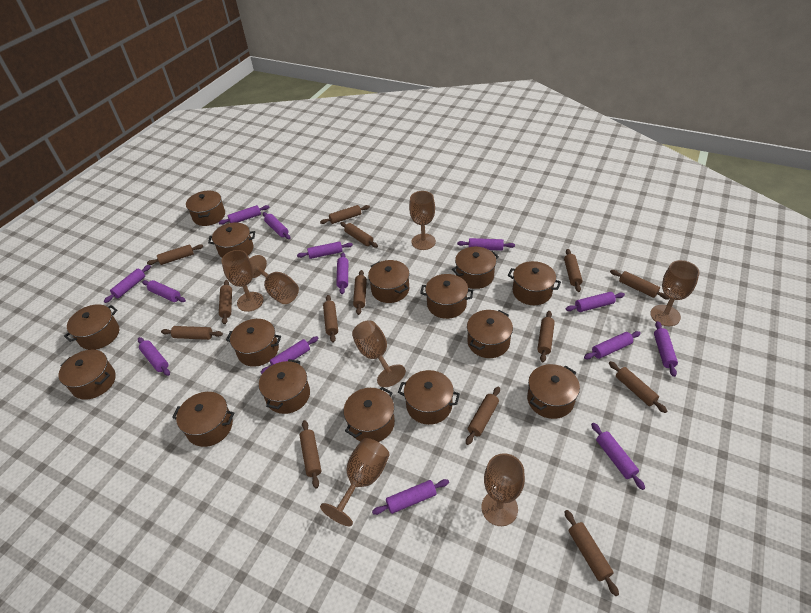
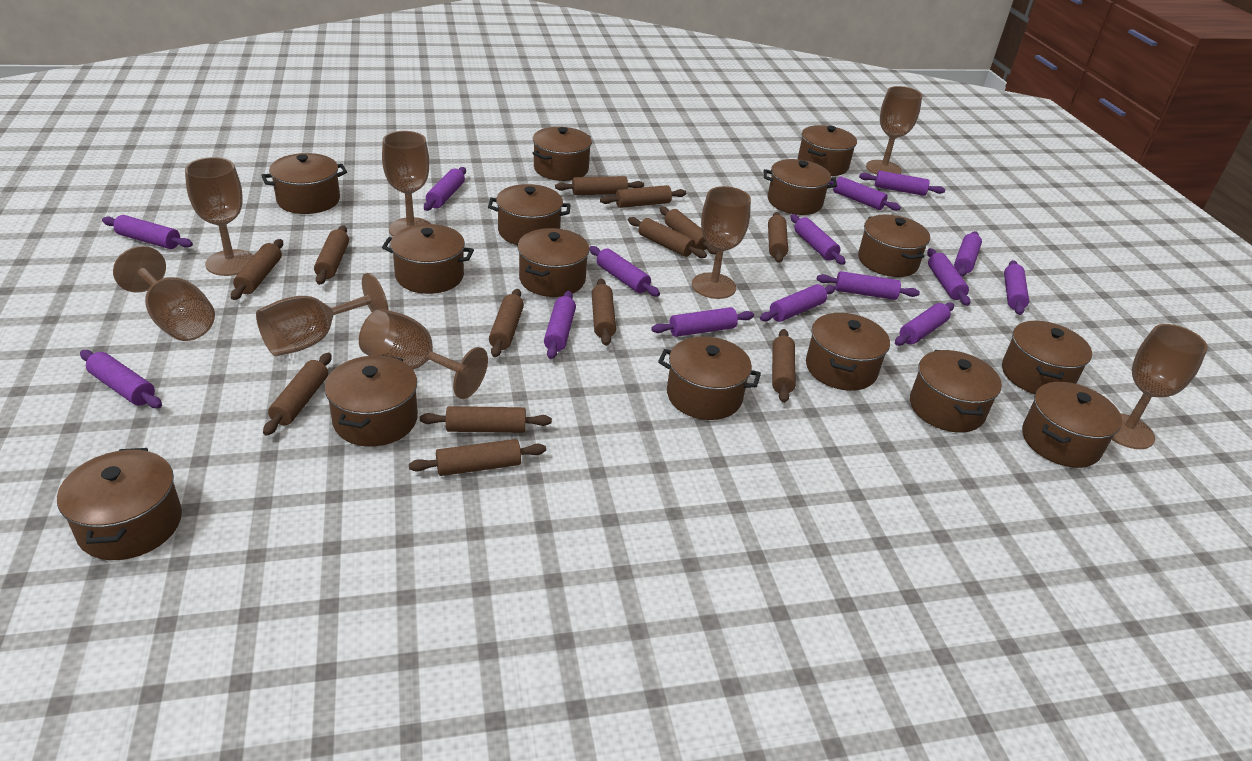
brown goblet: [221,250,264,312] [250,255,299,304] [320,438,390,526] [352,320,406,387] [409,191,436,250] [482,453,525,526] [650,260,699,326] = 7 -> [113,246,215,341] [185,157,254,276] [256,273,389,356] [359,309,488,399] [382,131,431,236] [692,186,751,299] [866,86,922,175] [1112,324,1208,449] = 8
brown rolling pin: [147,244,203,265] [161,326,223,340] [219,280,232,324] [299,420,321,488] [320,205,370,224] [323,295,338,343] [340,222,378,248] [353,270,367,315] [466,387,500,445] [537,311,555,362] [564,249,583,292] [564,510,619,596] [609,361,667,413] [610,270,670,299] = 14 -> [231,239,283,300] [263,353,332,436] [314,225,349,285] [409,439,546,476] [420,406,552,433] [489,289,524,357] [555,176,644,195] [592,279,616,346] [600,185,686,208] [628,217,707,258] [660,207,716,254] [768,212,788,263] [772,329,796,403] = 13
purple rolling pin: [104,265,151,303] [138,337,170,376] [142,280,186,302] [219,205,269,225] [261,336,318,374] [263,212,290,239] [297,241,353,259] [336,252,348,294] [372,479,449,515] [457,238,515,251] [566,292,625,312] [584,331,641,359] [591,423,645,490] [654,321,678,377] = 14 -> [80,350,162,408] [102,215,193,249] [424,167,466,211] [544,291,576,359] [589,246,660,296] [651,307,754,337] [760,284,836,322] [790,214,846,265] [817,271,920,300] [829,177,901,211] [859,171,945,196] [895,302,954,346] [927,248,970,306] [954,231,982,277] [1004,260,1029,315] = 15

